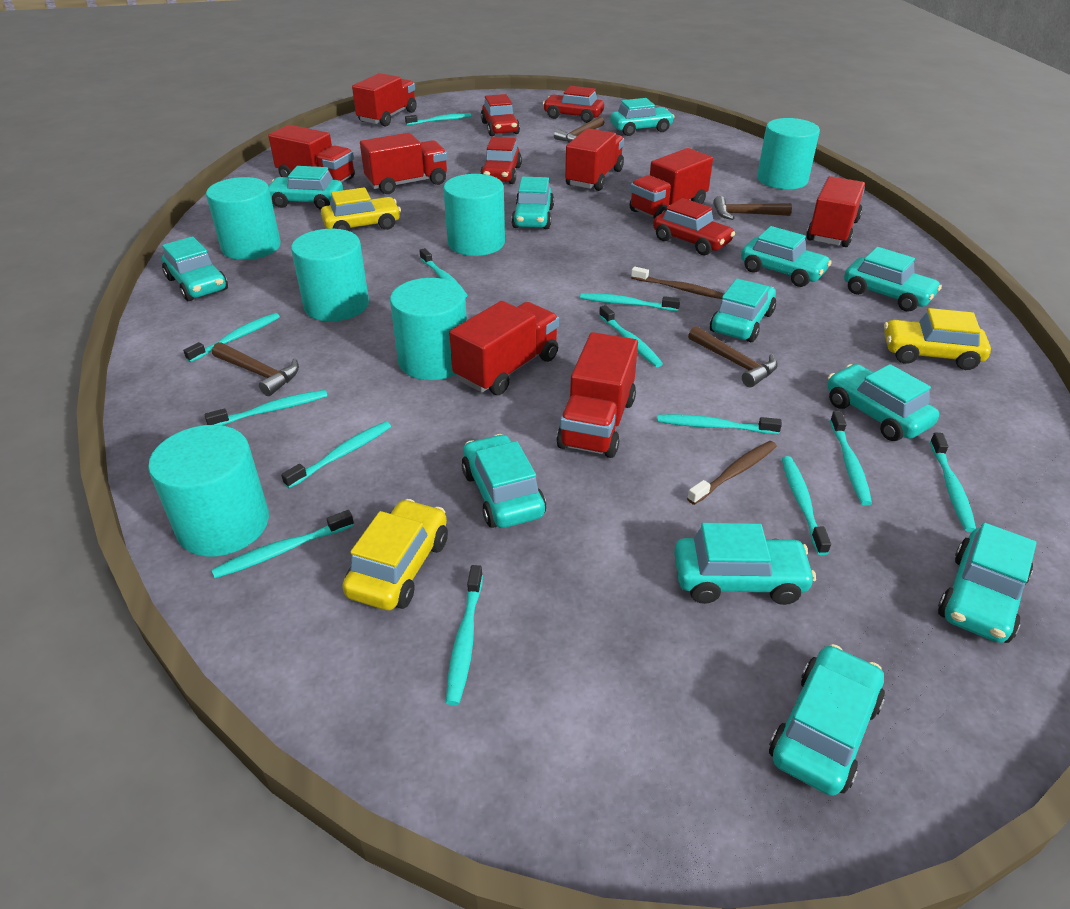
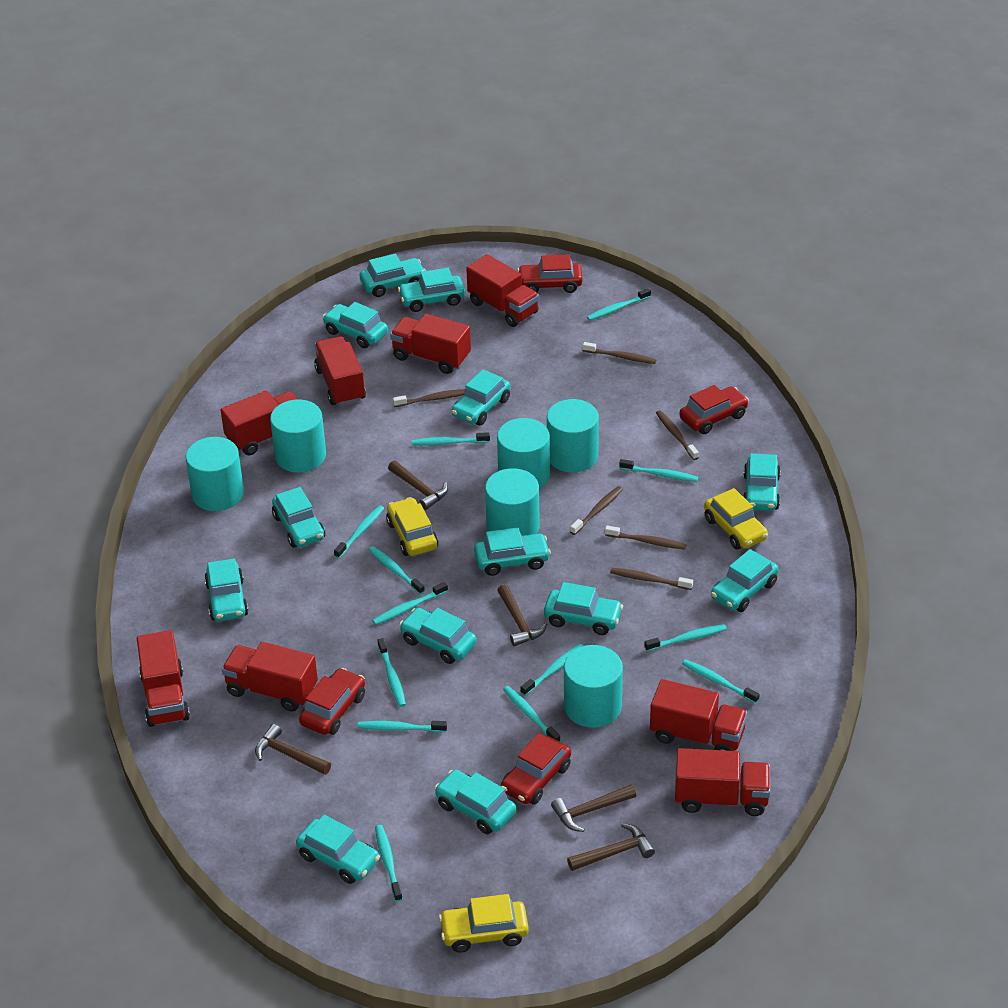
brown hammer: [212,342,299,396] [554,116,604,143] [688,326,778,387] [713,196,792,220] = 4 -> [255,724,331,775] [388,460,448,510] [497,584,547,646] [551,784,636,832] [567,823,655,871] = 5
brown toothbrush: [631,267,724,299] [687,441,777,505] = 2 -> [393,389,465,407] [570,486,623,535] [583,342,656,364] [605,525,687,549] [610,568,693,590] [656,410,699,460] = 6
turquoise car: [162,236,228,301] [268,166,343,210] [462,434,546,528] [511,177,554,229] [610,98,675,136] [674,523,816,605] [710,278,776,342] [741,226,832,287] [769,644,885,796] [828,364,939,441] [844,247,942,312] [938,522,1037,643] = 12 -> [204,559,249,621] [272,487,325,548] [296,815,380,884] [322,302,388,348] [360,254,426,297] [398,268,465,312] [399,608,477,664] [434,770,516,834] [451,369,510,426] [474,527,551,576] [544,582,623,635] [711,549,778,612] [743,453,781,511] = 13

